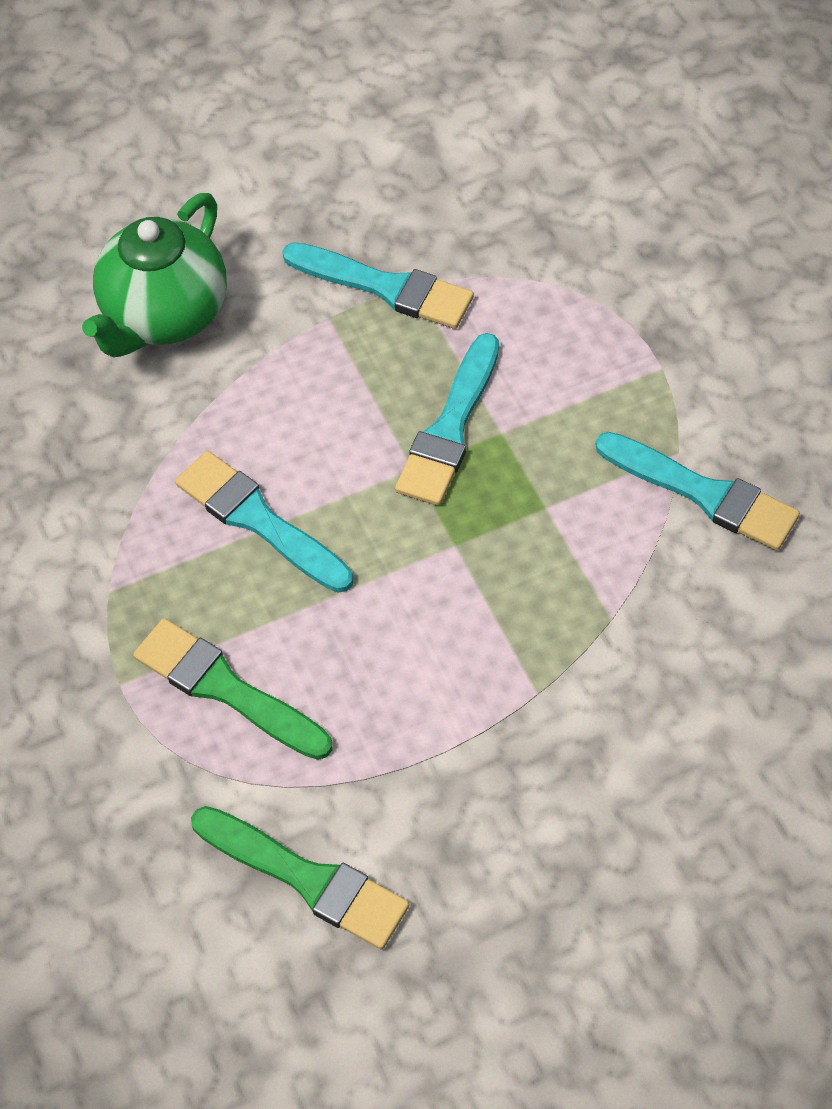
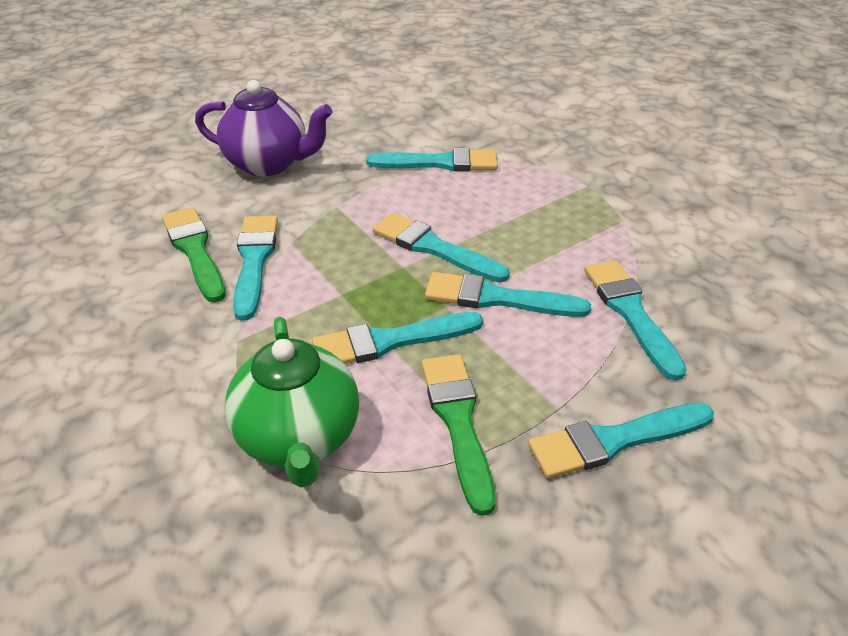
purple teapot: none = 0 -> [195,80,333,176] = 1
turquoise brush: [175,451,353,593] [282,242,474,329] [395,333,499,506] [596,432,800,551] = 4 -> [233,216,278,321] [312,312,483,364] [366,148,498,171] [373,213,510,282] [425,272,591,317] [528,403,714,478] [585,260,687,381] = 7

